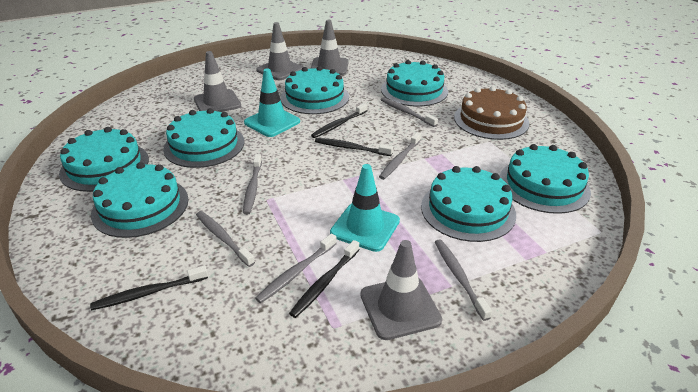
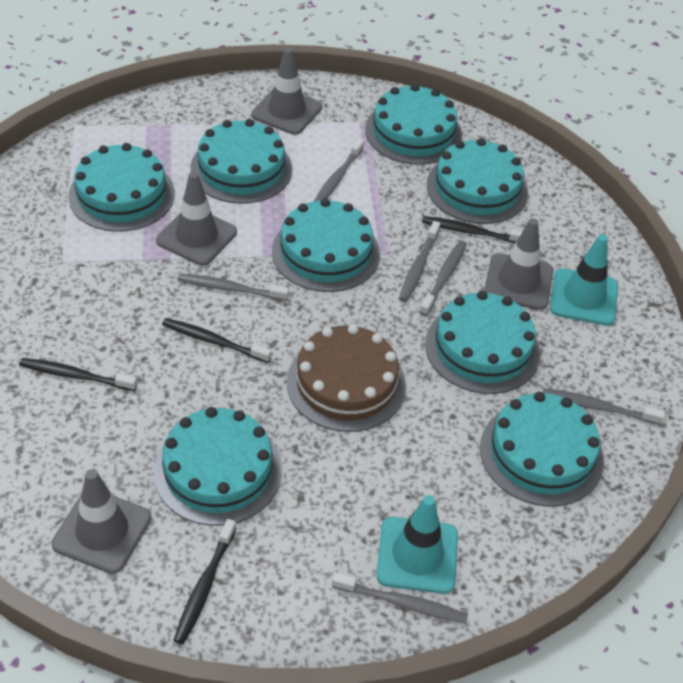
turquoise cake: [59,127,149,192] [91,162,188,238] [163,108,244,168] [281,66,349,114] [381,60,448,107] [421,166,516,242] [499,144,591,214] = 7 -> [68,143,175,232] [154,407,282,526] [190,119,293,204] [272,198,380,292] [365,84,462,165] [425,291,541,394] [427,138,528,224] [480,392,604,507] = 8

